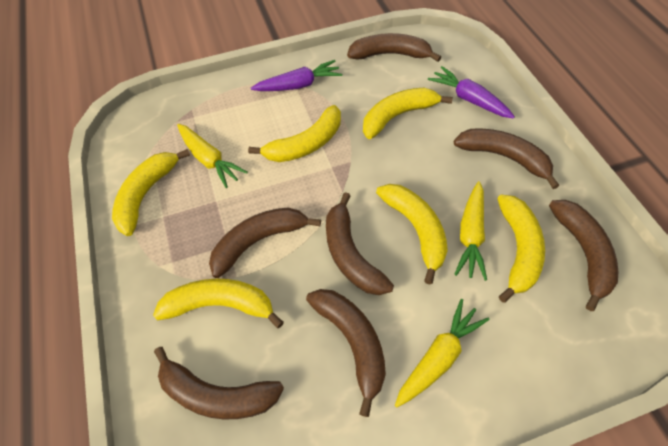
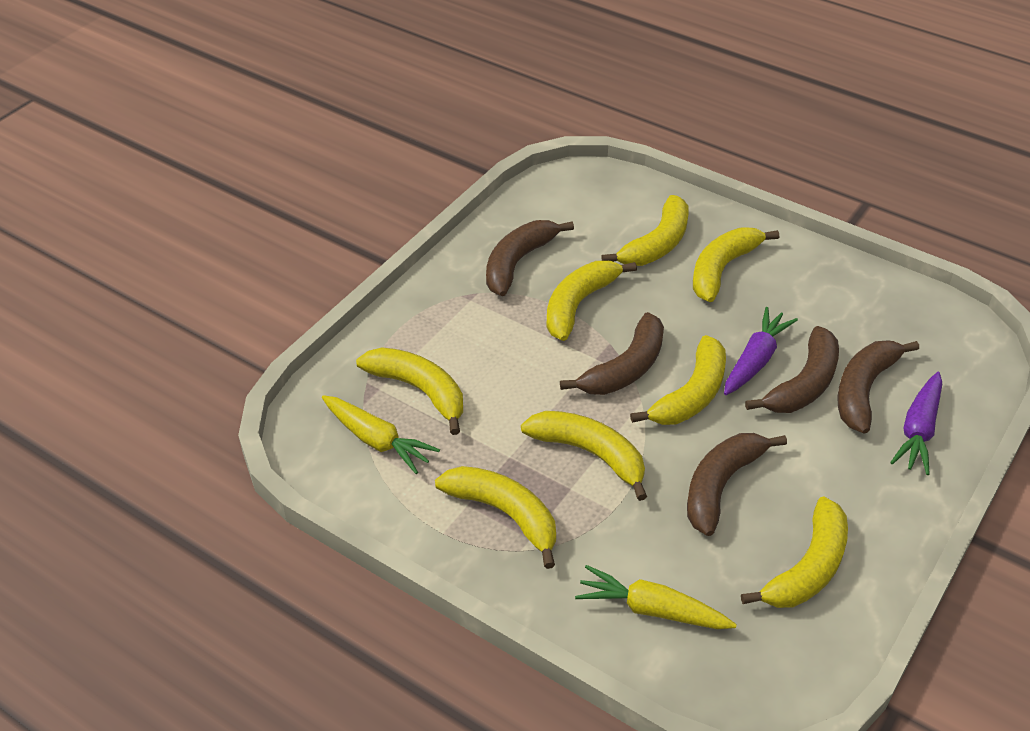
brown banana: [154,347,284,420] [209,208,321,278] [306,289,386,417] [326,192,394,295] [347,33,441,62] [454,128,559,189] [549,200,618,311] = 7 -> [486,220,574,296] [560,312,664,395] [687,433,787,536] [745,326,839,413] [837,340,919,434] = 5
yellow banana: [112,149,190,236] [153,278,284,328] [248,105,341,162] [363,88,453,139] [376,184,448,284] [497,195,545,303] = 6 -> [356,348,463,435] [435,466,556,569] [521,411,647,501] [546,261,637,341] [601,195,689,266] [630,335,726,425] [693,227,779,302] [741,496,848,608] = 8
yellow carrot: [177,124,248,188] [395,299,489,407] [454,181,487,281] = 3 -> [322,395,440,474] [575,565,737,629] = 2

